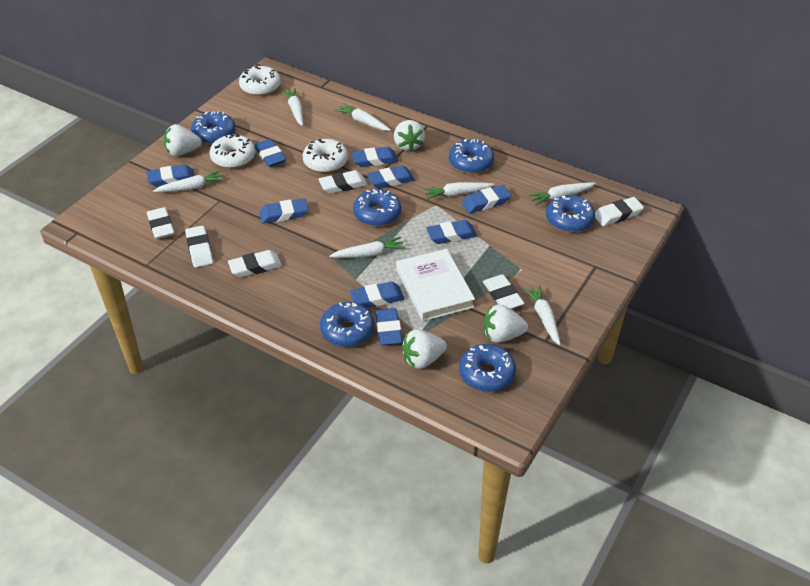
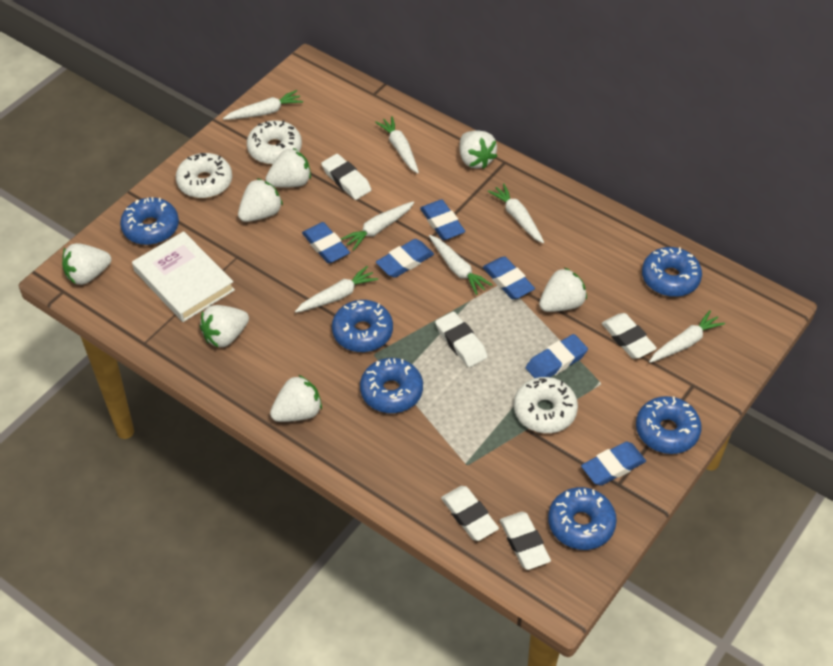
blue eraser: [146,165,195,187] [254,139,286,167] [259,198,308,224] [350,282,404,308] [351,147,398,167] [367,166,415,189] [375,308,403,345] [426,220,477,244] [462,185,511,213] = 9 -> [302,222,350,263] [376,239,434,278] [420,199,465,240] [483,257,535,299] [526,334,588,378] [581,442,646,486] = 6
white eraser: [147,207,174,239] [185,226,213,268] [228,250,282,277] [319,170,367,194] [483,274,525,309] [595,197,644,226] = 6 -> [321,154,371,200] [435,311,488,367] [441,486,499,541] [500,512,551,570] [602,313,657,359] = 5
white strawberry: [164,124,202,156] [394,120,425,152] [402,329,447,369] [484,304,528,343] = 4 -> [62,243,111,285] [200,305,249,348] [238,178,283,222] [265,147,311,188] [270,375,322,422] [460,130,497,169] [539,268,587,312] = 7

